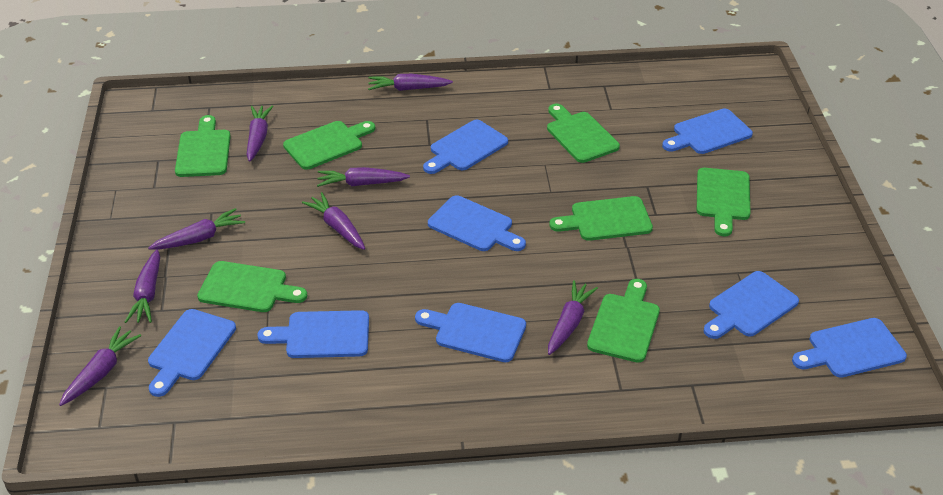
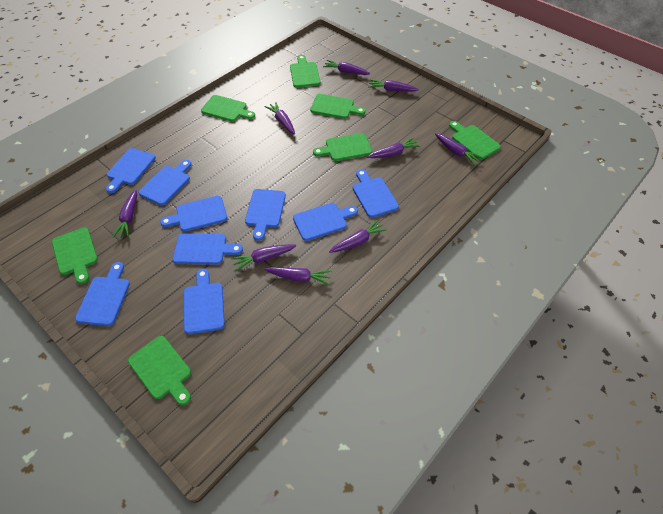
blue cutting board: [148,309,236,397] [257,310,369,358] [415,303,526,362] [423,120,508,174] [428,195,526,251] [662,109,753,154] [704,271,799,339] [792,318,907,378] = 8 -> [75,262,130,326] [106,148,156,193] [139,160,192,206] [160,196,227,232] [173,233,243,265] [184,269,225,334] [245,189,286,241] [293,203,358,241] [353,169,399,218] = 9
purple carrot: [59,326,141,406] [125,250,160,323] [148,208,245,250] [246,106,273,162] [302,192,365,250] [317,167,410,187] [368,74,453,91] [548,280,598,355] = 8 -> [113,190,137,238] [231,244,296,271] [264,102,295,135] [264,267,332,285] [323,60,371,75] [329,219,387,253] [367,138,420,158] [368,79,419,92] [435,133,483,165] = 9

